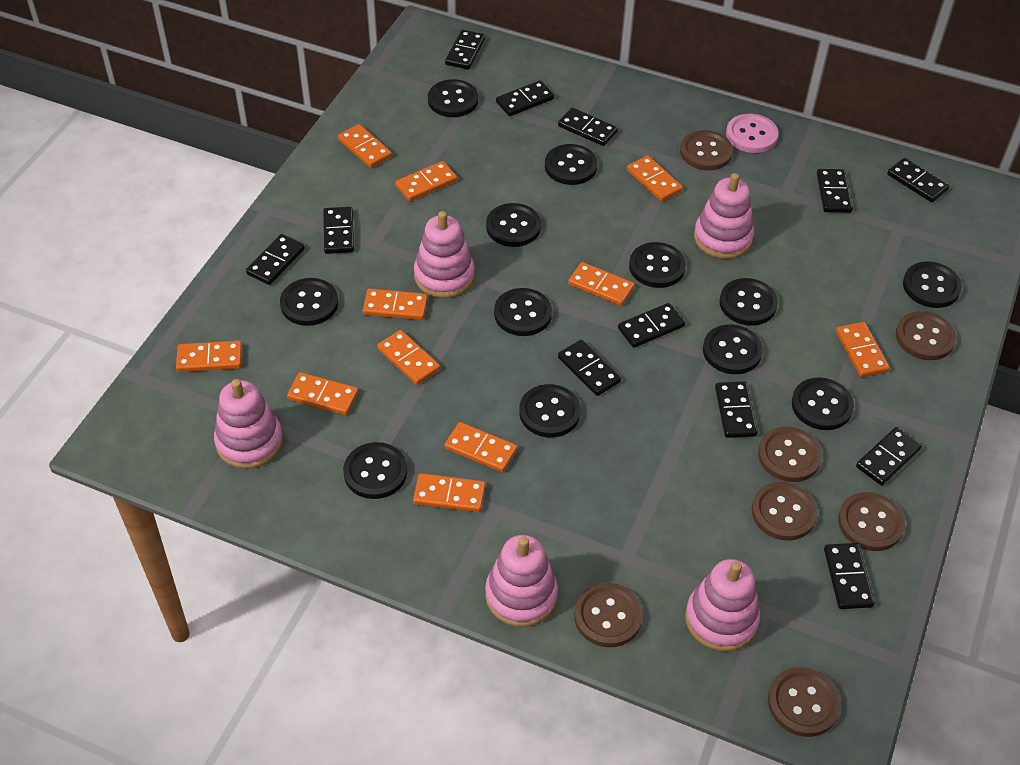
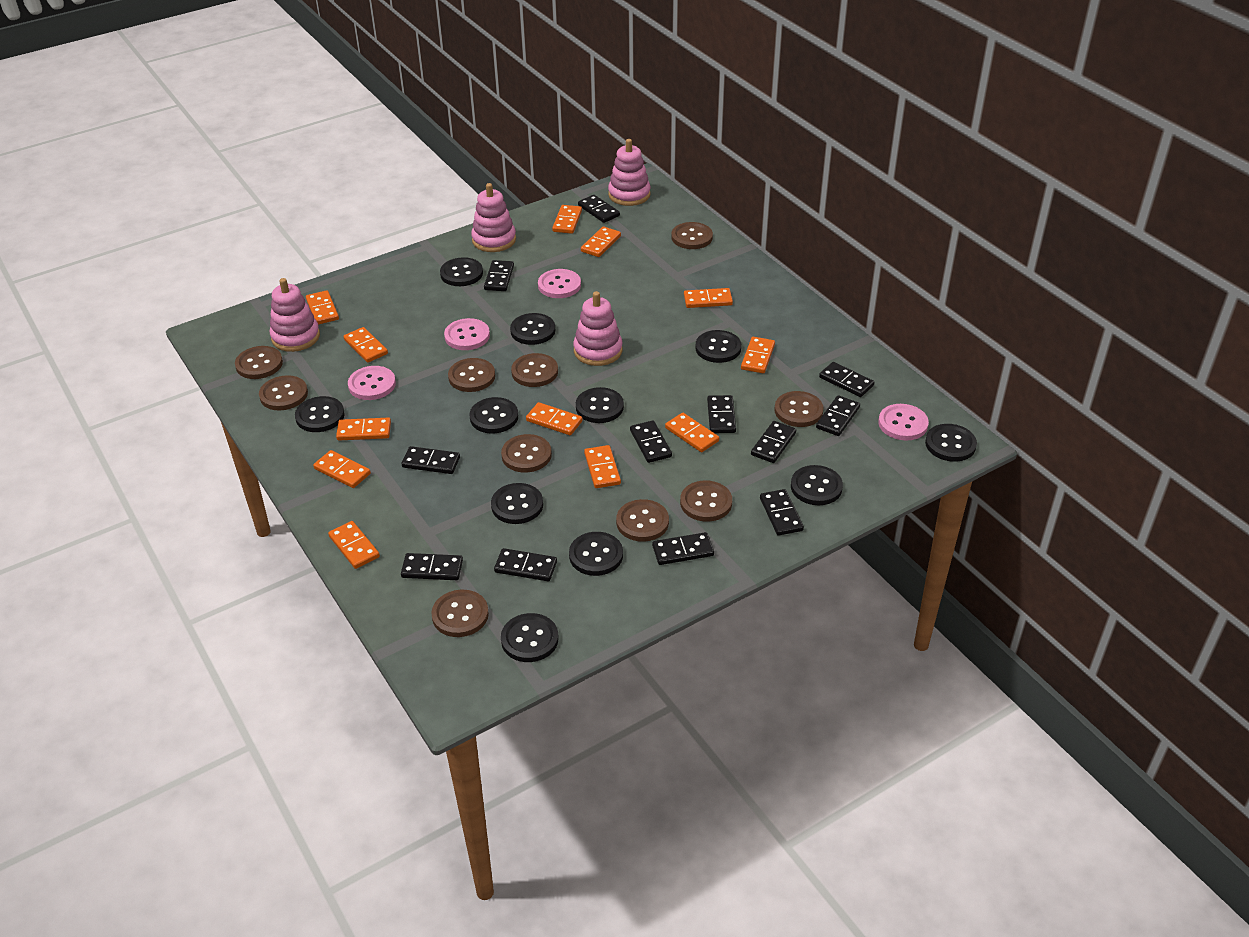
black button: [280,278,338,326] [343,442,407,499] [428,79,478,117] [486,203,541,247] [494,288,552,336] [519,384,581,437] [545,144,598,185] [629,242,686,288] [703,324,763,374] [719,278,778,326] [792,377,854,430] [903,261,962,308] = 12 -> [295,396,345,432] [440,257,483,286] [469,397,518,434] [491,483,543,524] [501,613,559,662] [510,313,555,345] [569,532,623,576] [576,387,624,423] [695,330,741,363] [791,465,843,505] [925,424,977,462] = 11
brown button: [574,583,643,647] [680,130,733,170] [752,482,818,540] [758,427,822,482] [768,667,841,737] [838,492,905,551] [896,311,956,360] = 7 -> [235,346,283,379] [259,375,308,410] [431,590,489,637] [448,358,495,392] [501,434,552,473] [511,353,558,387] [616,499,669,542] [672,222,713,249] [680,480,732,522] [774,391,824,427] = 10
orange domino: [176,341,242,372] [287,372,359,415] [338,124,392,168] [363,289,428,320] [377,330,440,385] [395,161,457,201] [413,473,485,512] [445,422,517,472] [568,262,635,306] [627,155,683,202] [836,322,890,377] = 11 -> [306,290,339,325] [313,450,371,488] [328,521,380,569] [336,418,391,440] [343,327,388,363] [526,402,583,435] [552,205,582,234] [581,226,621,257] [584,445,621,488] [665,413,719,452] [684,288,733,308] [741,337,775,373] = 12
pink button: [726,114,778,153] = 1 -> [348,366,396,400] [444,318,490,350] [538,269,581,298] [878,404,929,440] = 4
pink stacking toy: [214,379,283,469] [414,211,475,298] [485,535,558,627] [685,559,760,651] [694,173,754,259] = 5 -> [270,278,320,352] [471,183,516,252] [573,291,622,366] [608,139,651,206] = 4

